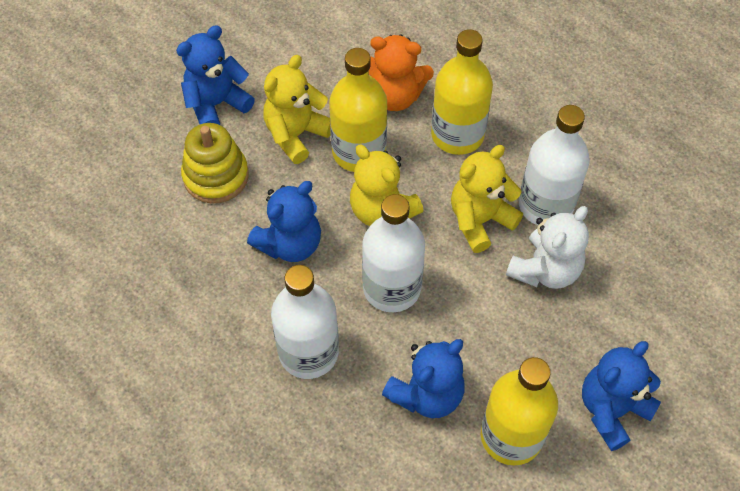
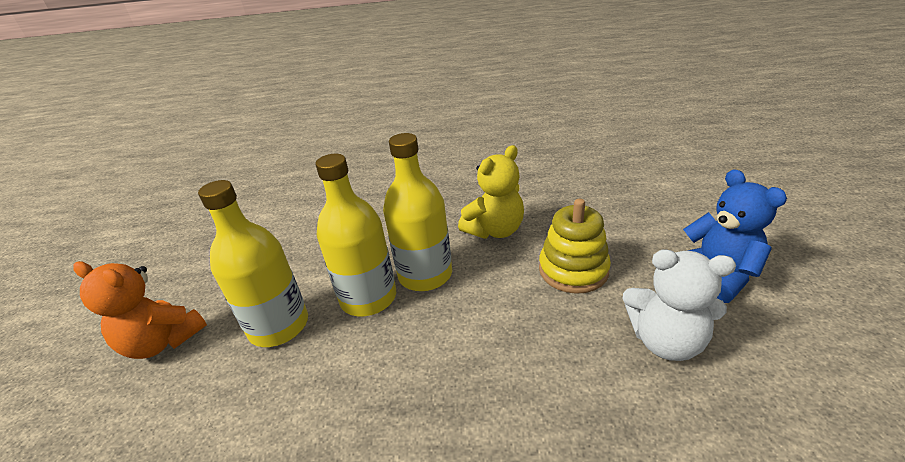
blue teddy bear: [176,25,255,125] [247,181,321,262] [382,339,465,418] [582,341,661,451] = 4 -> [683,169,787,303] = 1
white bottle: [271,265,339,379] [362,194,425,312] [519,105,590,225] = 3 -> none = 0
yellow teddy bear: [263,55,331,164] [350,145,423,226] [451,145,523,253] = 3 -> [458,145,524,239] = 1

